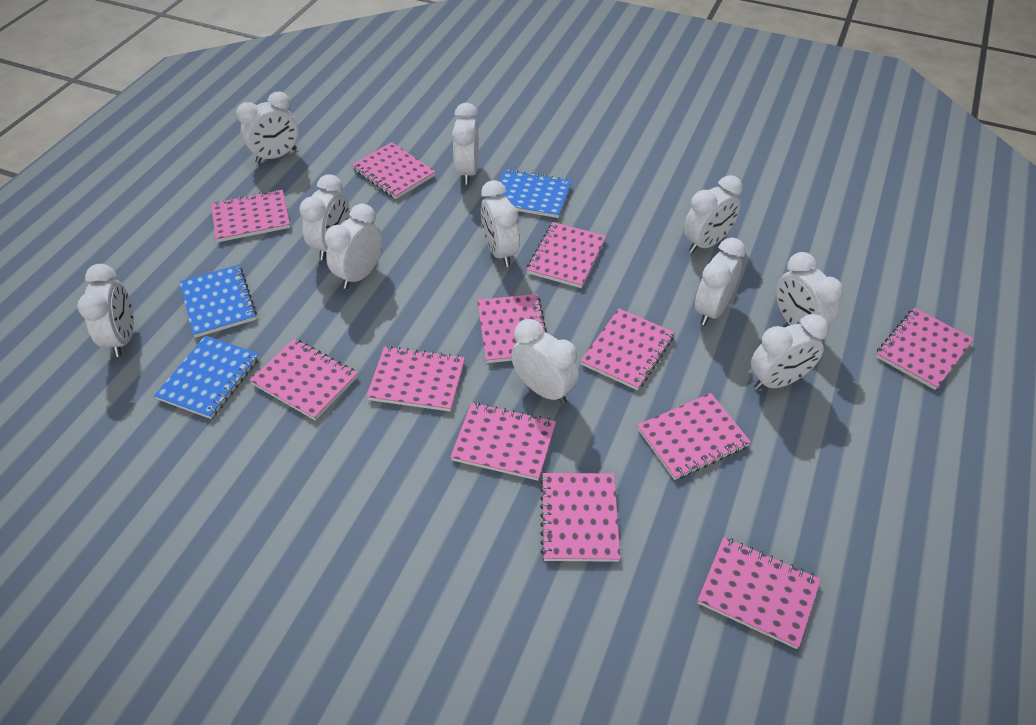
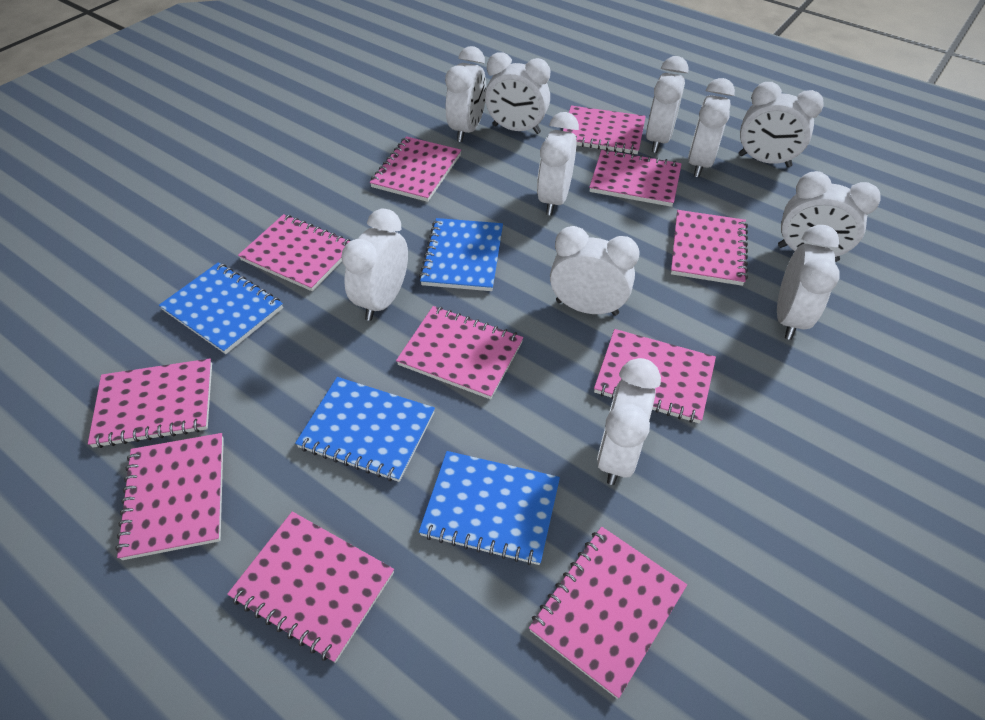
blue notebook: [154,336,259,419] [179,265,257,338] [494,169,571,218] = 3 -> [159,262,283,354] [295,377,435,482] [419,218,503,291] [419,451,560,565] = 4
pink notebook: [211,190,290,242] [250,339,358,420] [352,142,436,199] [366,346,465,412] [450,402,556,481] [477,294,547,363] [527,222,606,288] [540,473,620,562] [581,309,675,390] [637,393,751,480] [697,537,821,649] [876,308,974,390] = 12 -> [88,359,212,448] [115,433,224,560] [227,511,394,663] [238,214,351,291] [370,136,461,202] [396,306,523,399] [529,527,687,698] [563,106,646,154] [589,149,682,207] [594,329,716,423] [671,210,748,286] = 11

